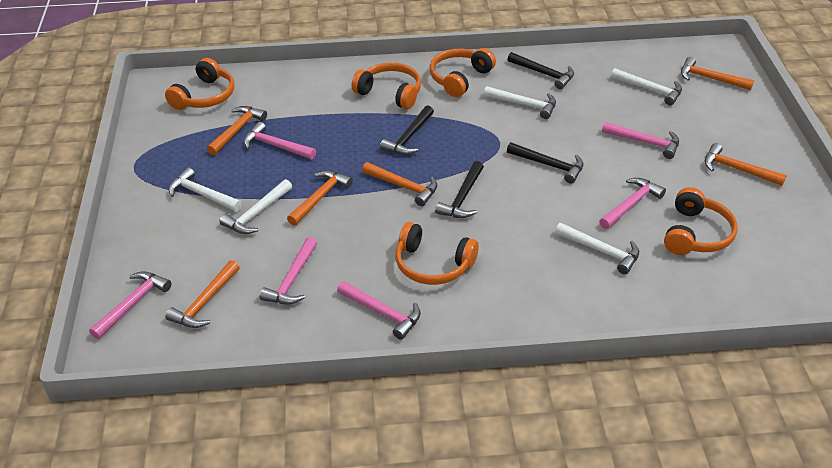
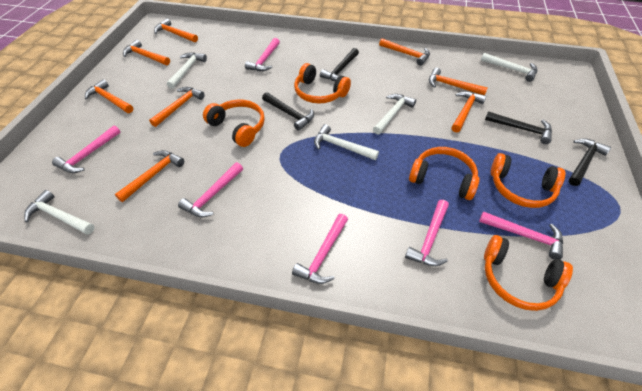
orange hammer: [165,260,240,328] [207,106,267,155] [287,170,353,226] [362,162,437,206] [681,57,754,90] [705,143,787,186] = 6 -> [85,79,133,113] [115,150,184,202] [123,40,170,65] [149,87,205,127] [154,18,198,42] [379,38,430,66] [429,68,488,95] [452,91,487,132] = 8

